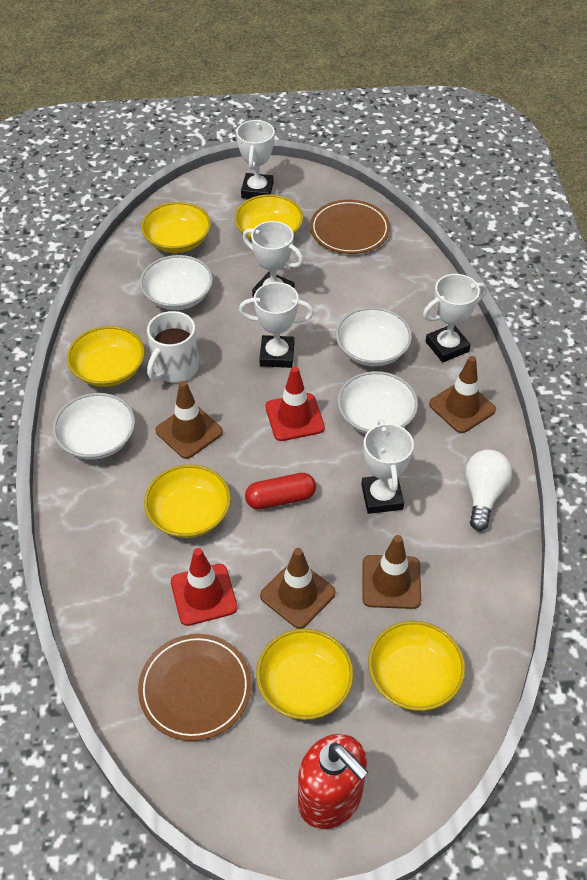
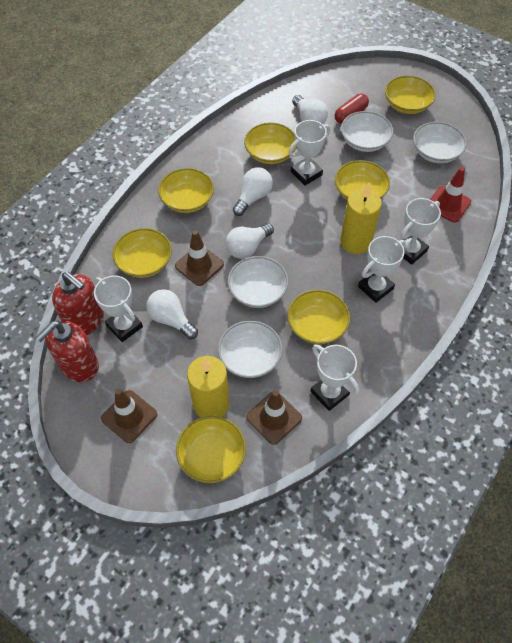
brown plate: [138,634,252,741] [310,200,390,254] = 2 -> none = 0
brown traffic cone: [156,381,223,459] [260,548,336,629] [362,535,421,609] [429,356,496,433] = 4 -> [101,388,157,443] [175,230,224,286] [246,390,302,445] = 3
red soap dispenser: [298,734,368,829] = 1 -> [36,321,99,382] [52,272,104,335] = 2
red traffic cone: [171,548,238,626] [265,366,325,441] = 2 -> [430,167,471,223] = 1
white light bulb: [465,450,512,531] = 1 -> [146,289,198,339] [226,223,274,259] [233,167,273,216] [292,95,328,124] = 4
white mug: [147,311,199,383] = 1 -> none = 0
yellow bowl: [67,326,145,387] [141,202,211,253] [144,464,231,538] [234,194,303,241] [256,629,354,720] [368,621,465,711] = 6 -> [112,228,172,278] [158,168,214,213] [176,416,246,483] [244,122,296,164] [287,290,350,344] [335,160,390,200] [385,75,436,114] = 7
yellow candle: none = 0 -> [187,356,229,417] [340,182,382,254] = 2

